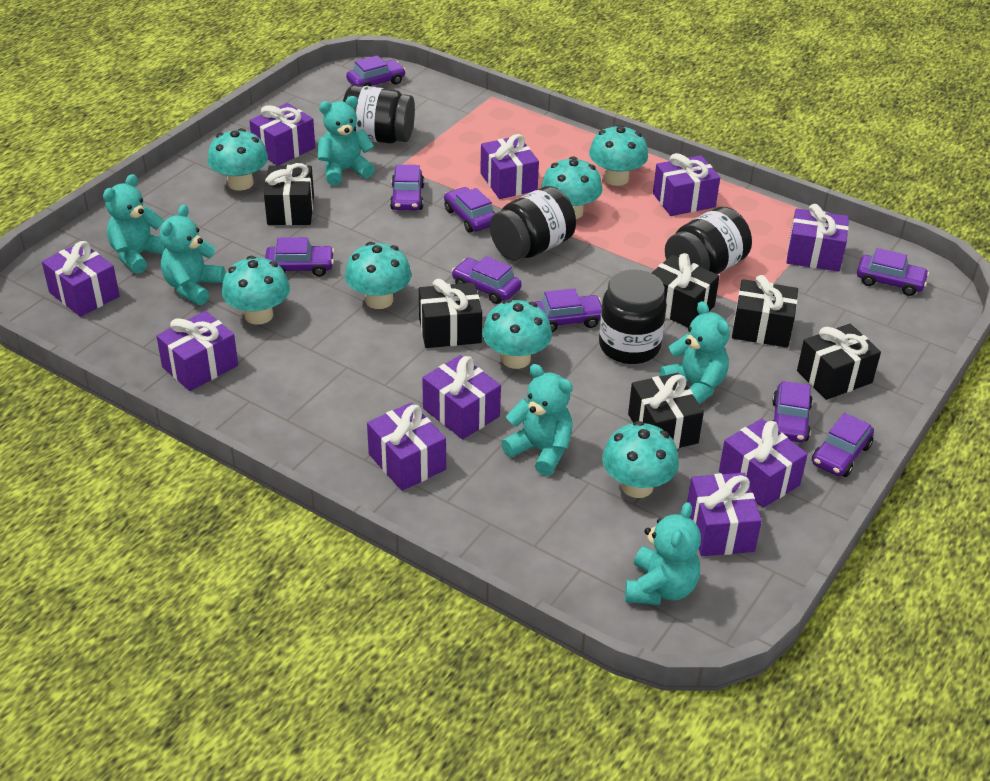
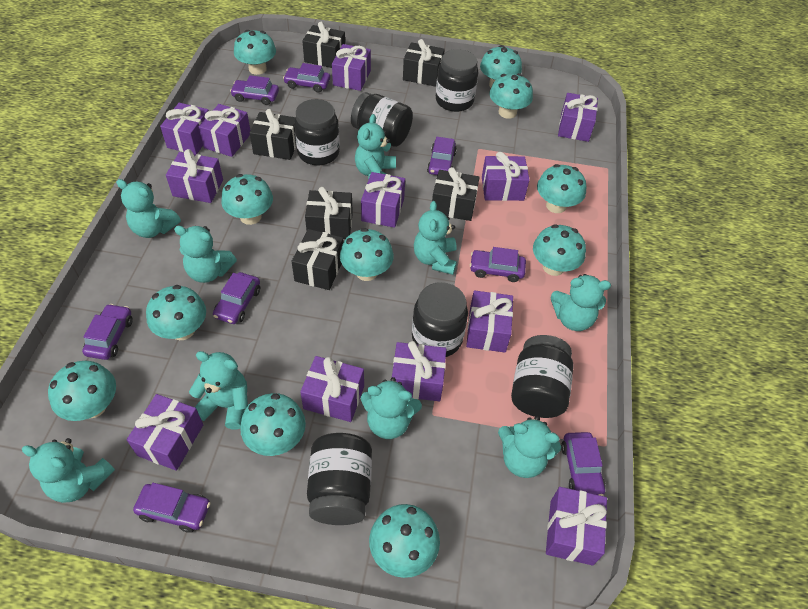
black jar: [343,85,415,143] [490,186,576,261] [599,270,667,364] [665,207,752,274] = 4 -> [294,99,340,165] [307,433,372,525] [351,92,413,147] [412,282,468,357] [436,49,478,112] [511,335,573,418] = 6
purple car: [265,237,334,277] [346,55,406,87] [390,165,424,210] [444,187,495,233] [452,256,522,304] [535,288,602,332] [772,381,813,442] [812,413,874,477] [857,248,929,296] = 9 -> [82,304,133,360] [133,483,210,533] [213,272,260,324] [230,75,279,105] [283,63,330,93] [427,137,457,175] [470,247,526,282] [561,432,605,496] = 8
purple gift: [42,241,120,317] [156,311,238,391] [249,103,315,166] [367,402,446,491] [422,355,501,439] [480,134,539,199] [653,153,720,216] [687,473,762,556] [719,419,808,508] [786,204,849,272] = 10 -> [127,394,203,471] [160,103,209,154] [166,149,223,203] [198,104,250,157] [300,356,364,422] [332,44,371,91] [361,172,405,228] [392,341,446,401] [466,291,513,352] [482,152,530,201] [546,487,607,566] [558,93,598,142] = 12
turquoise mushroom: [207,128,268,191] [222,256,290,325] [345,242,411,309] [482,299,552,369] [541,156,603,219] [589,124,648,186] [602,421,679,498] = 7 -> [48,361,116,421] [146,285,206,340] [221,174,273,225] [234,30,276,75] [240,393,306,456] [340,228,394,281] [369,504,440,578] [480,45,522,87] [489,73,533,119] [533,224,586,276] [537,164,586,213] = 11
turquoise teddy bear: [103,174,165,274] [160,205,225,305] [318,96,375,185] [501,364,573,476] [625,502,701,605] [660,301,730,404] = 6 -> [22,438,115,503] [116,179,181,238] [174,226,237,283] [189,351,248,430] [355,114,396,179] [361,377,422,439] [414,201,457,275] [498,416,561,478] [551,274,611,331] = 9

